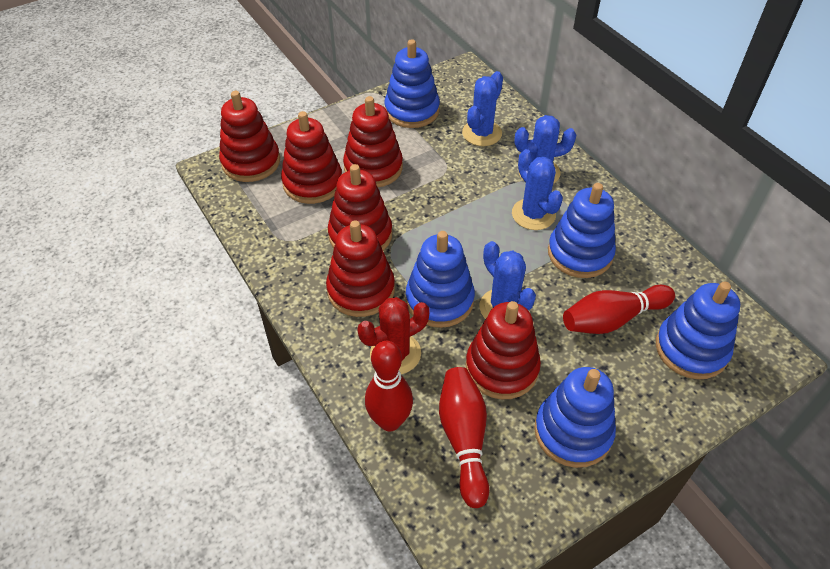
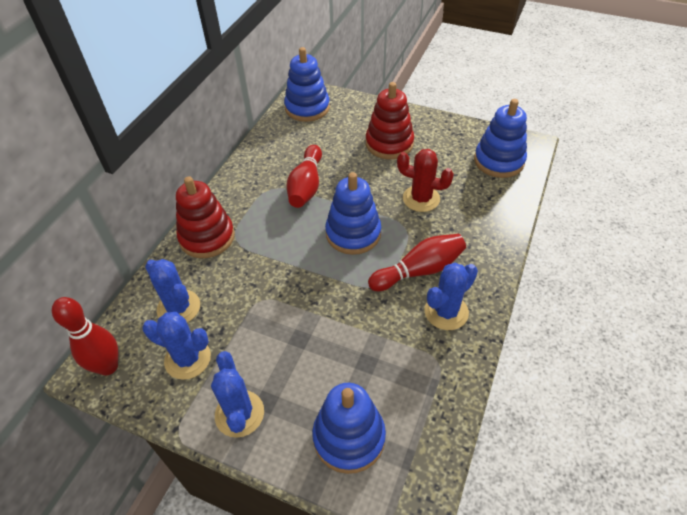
blue stacking toy: [384,39,440,128] [406,231,475,328] [534,367,616,468] [548,183,616,278] [656,281,740,379] = 5 -> [284,47,330,122] [312,383,386,474] [325,172,381,255] [474,99,527,178] = 4
red stacking toy: [219,91,280,182] [281,111,342,204] [326,220,395,317] [328,164,392,251] [343,96,403,187] [466,301,541,399] = 6 -> [176,176,235,258] [366,82,414,159] = 2

